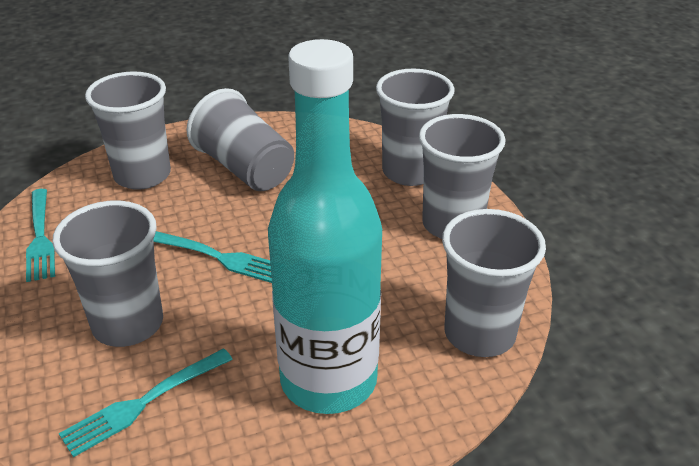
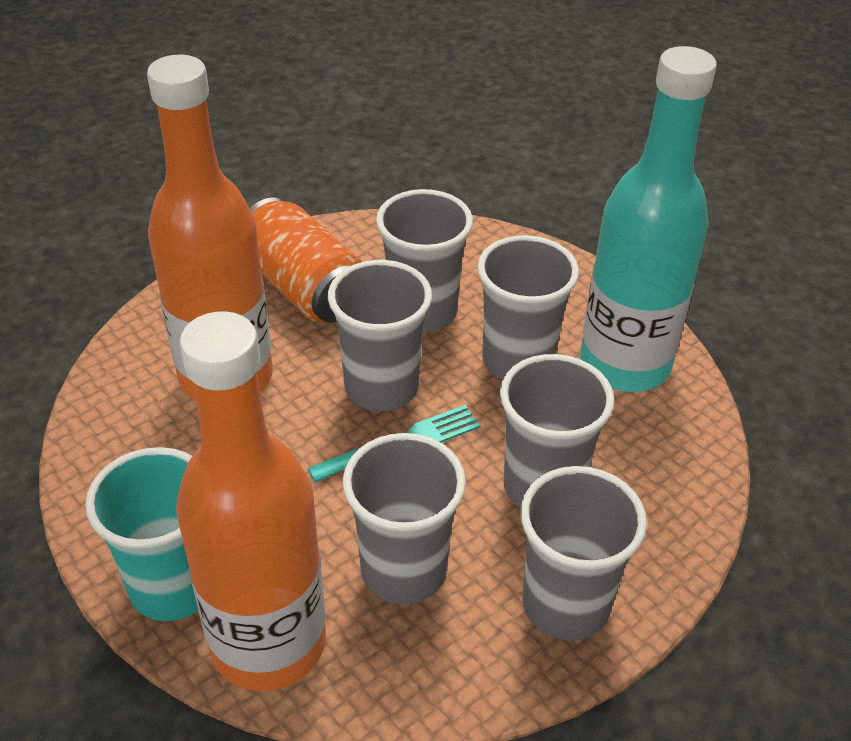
orange bottle: none = 0 -> [147,55,273,401] [176,311,326,691] = 2
orange can: none = 0 -> [250,197,362,323] = 1
turquoise cup: none = 0 -> [85,447,198,621] = 1
turquoise fork: [26,189,55,282] [59,348,233,457] [153,231,272,283] = 3 -> [308,405,481,483] = 1

